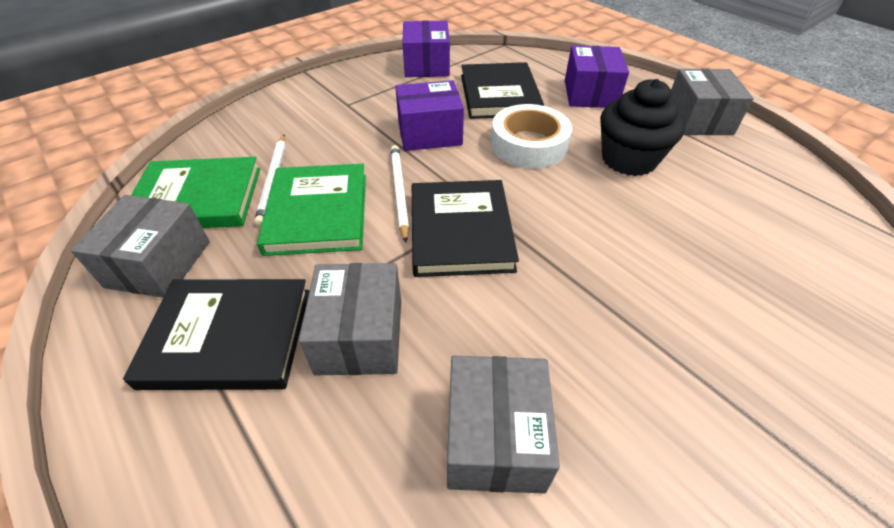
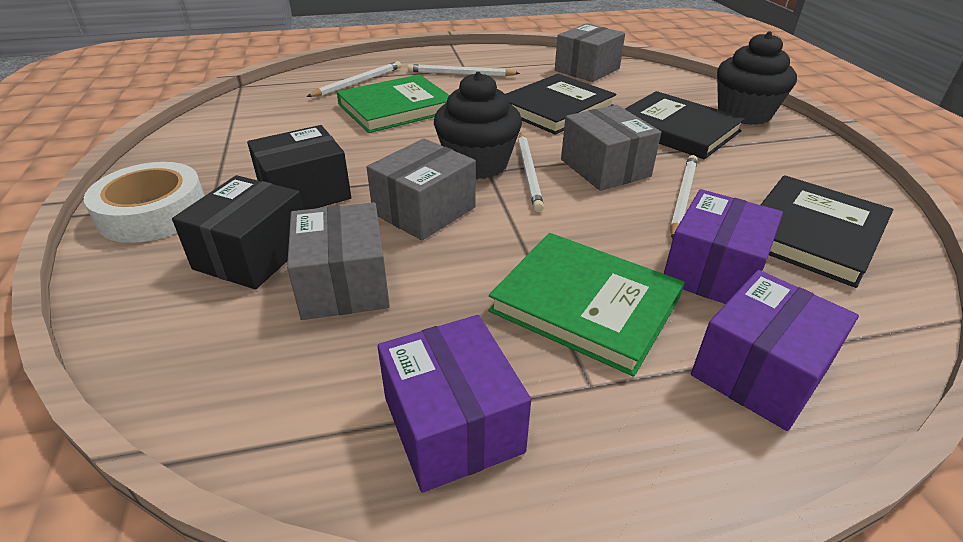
black box: none = 0 -> [172,175,304,289] [247,125,351,210] = 2
black cupcake: [600,79,685,176] = 1 -> [434,72,522,179] [717,32,797,125] = 2
white pencil: [254,135,286,226] [391,145,409,243] = 2 -> [306,61,401,97] [407,64,520,76] [518,132,544,212] [670,155,698,239] = 4

